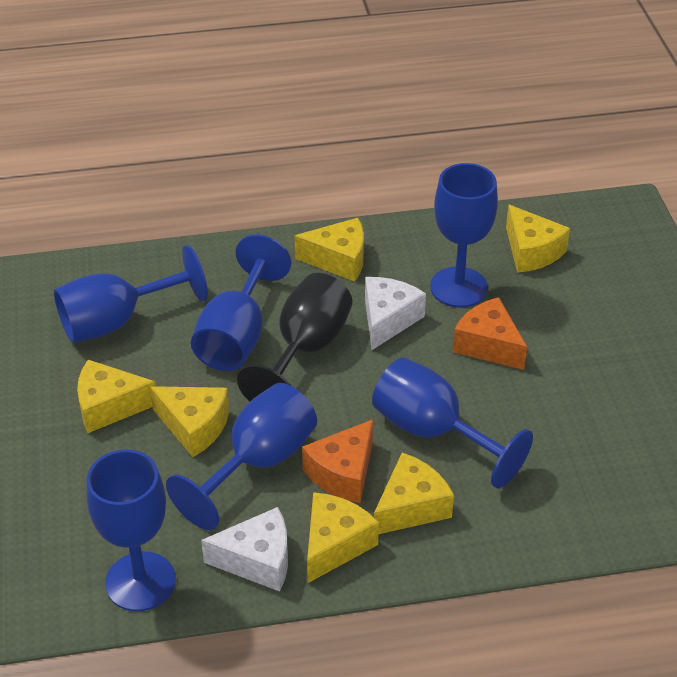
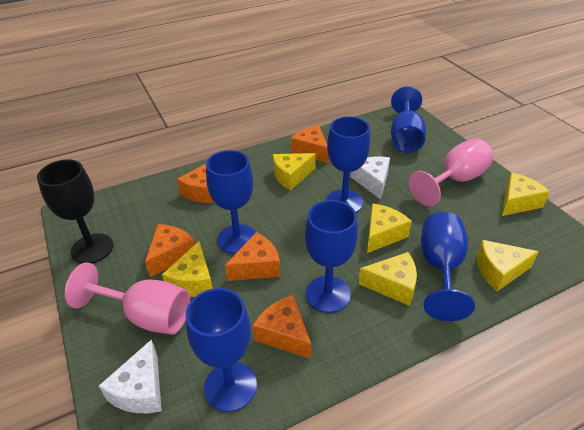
orange cheese: [302,419,374,503] [453,297,527,370] = 2 -> [145,224,195,277] [177,164,215,203] [225,232,281,281] [253,295,311,359] [291,126,328,163] = 5
pink goblet: none = 0 -> [65,262,190,335] [409,138,493,206] = 2

